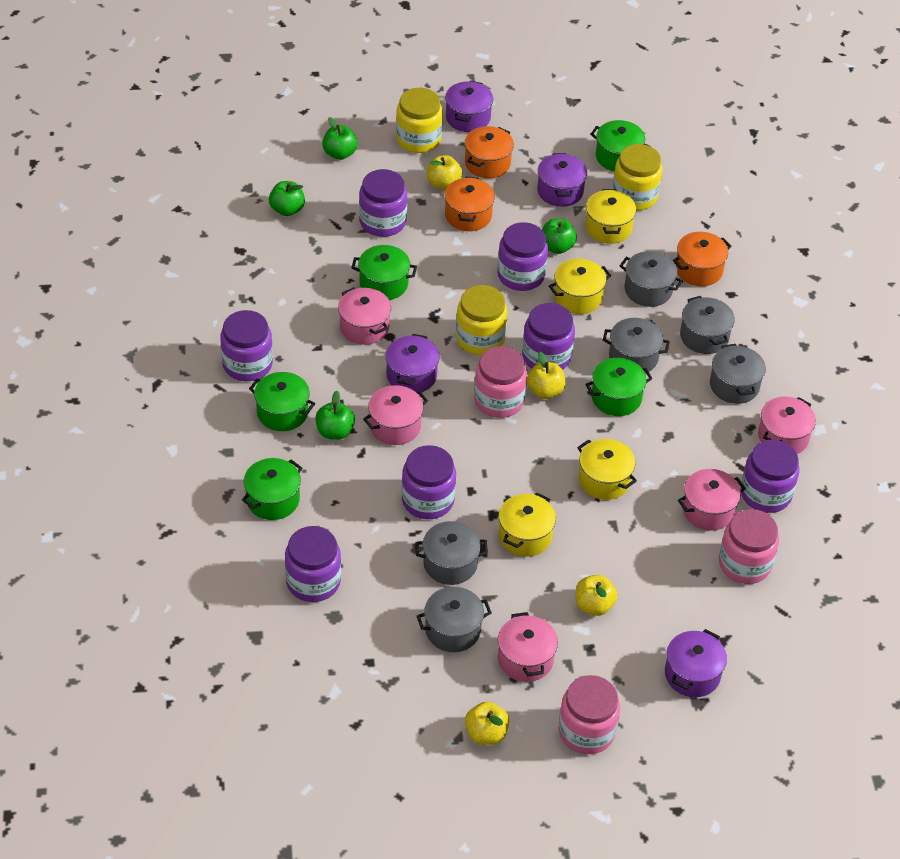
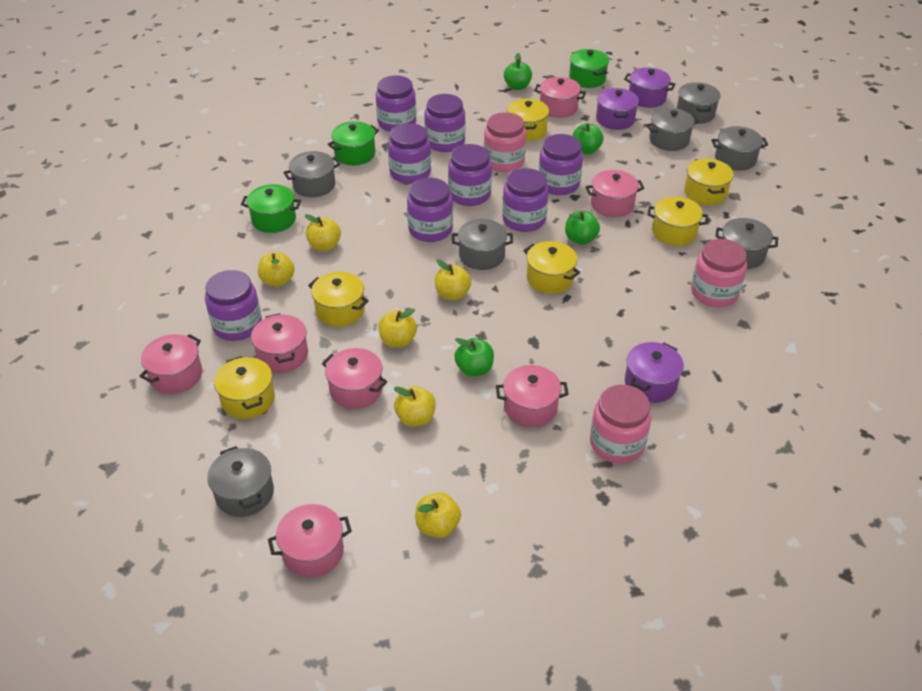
green pot: [242,458,302,520] [249,372,315,431] [351,245,417,300] [585,358,653,416] [590,120,651,171] = 5 -> [241,184,301,233] [328,121,379,165] [569,49,609,88] = 3
grey pot: [415,521,488,585] [417,587,492,652] [603,318,670,373] [620,251,683,307] [680,296,735,354] [710,344,766,404] = 6 -> [207,446,274,517] [283,151,340,197] [452,219,513,270] [646,108,699,151] [677,82,721,124] [711,126,768,171] [715,218,778,269] = 7
orange pot: [444,177,495,231] [465,126,514,179] [673,232,732,286] = 3 -> none = 0
pink pot: [338,287,391,345] [363,385,428,445] [498,612,558,682] [678,469,746,531] [758,397,816,454] = 5 -> [140,334,202,394] [251,313,308,373] [268,504,352,578] [322,348,387,409] [496,365,569,427] [534,77,586,118] [585,170,644,217] = 7
purple jar: [220,310,273,381] [285,526,341,602] [359,169,407,237] [402,445,456,519] [497,222,548,291] [522,303,575,370] [740,440,799,513] = 7 -> [205,270,262,341] [376,75,416,132] [388,123,431,184] [407,178,453,242] [424,94,466,152] [448,144,492,206] [502,168,549,232] [538,134,583,195] = 8
purple pot: [385,334,440,393] [445,81,493,132] [537,153,587,207] [665,629,727,697] = 4 -> [596,88,639,130] [624,67,676,108] [625,342,684,403] = 3
yellow apple: [427,155,462,190] [465,702,509,745] [527,351,565,399] [576,575,618,616] = 4 -> [258,251,294,287] [305,214,341,251] [378,309,417,347] [394,386,436,427] [415,492,461,538] [435,259,471,300] = 6
yellow jar: [396,88,443,153] [456,285,508,355] [612,144,663,210] = 3 -> none = 0
yellow pot: [499,492,556,557] [549,258,611,314] [577,439,637,500] [585,189,636,244] = 4 -> [214,356,275,419] [308,272,369,327] [507,99,549,141] [524,241,580,294] [647,196,708,246] [684,158,733,205] = 6

